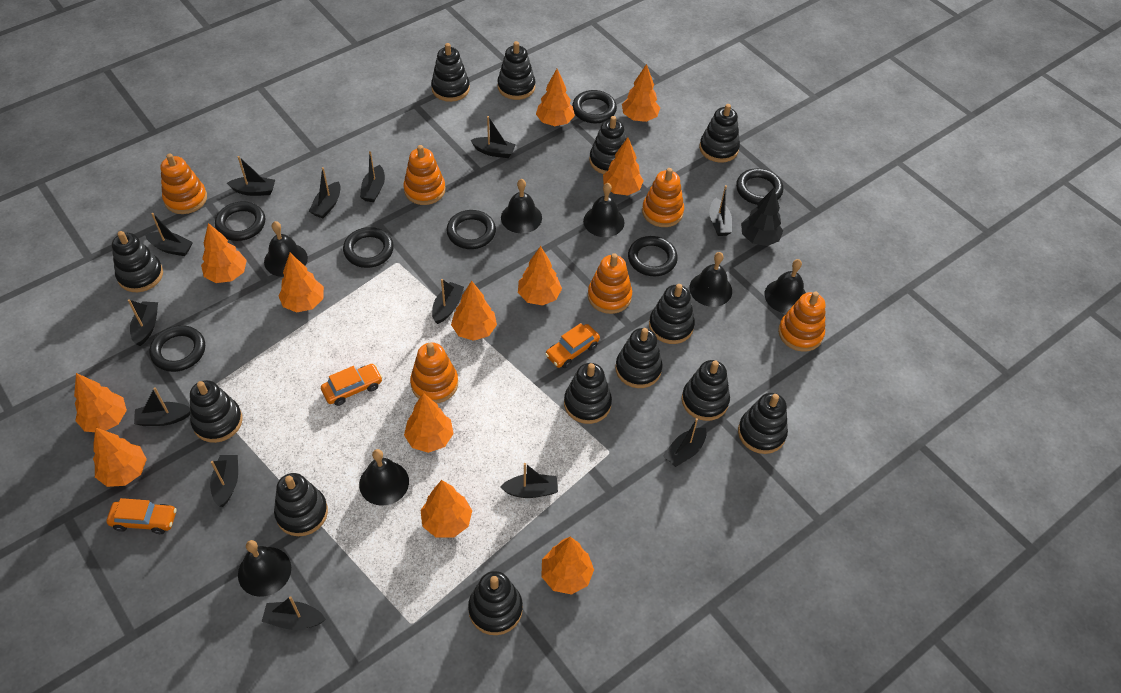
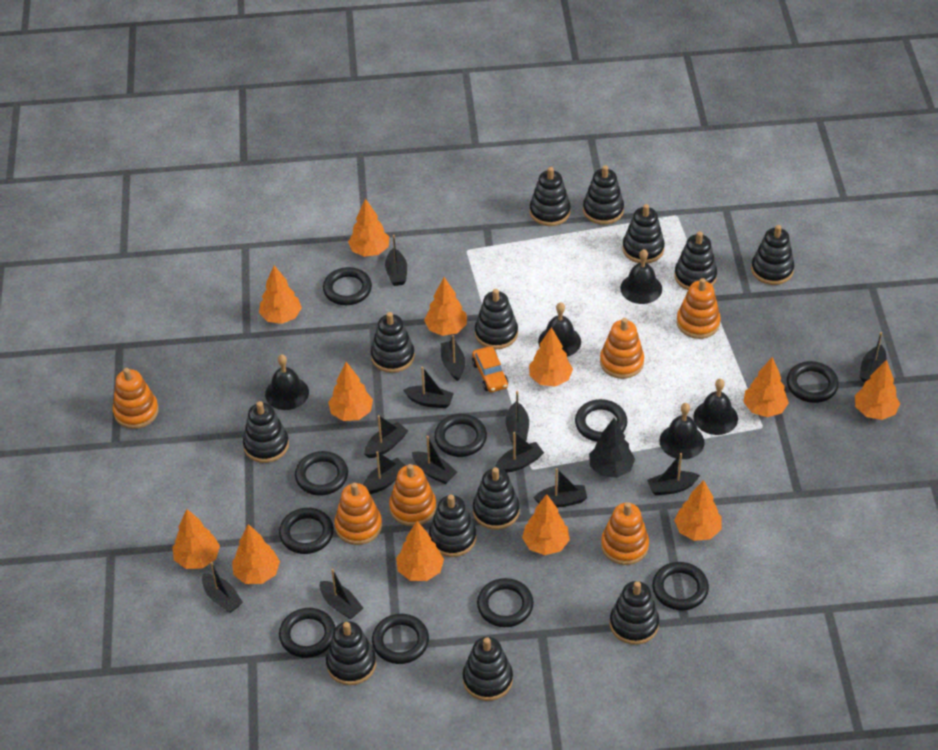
black bell: [238,540,291,597] [264,221,308,277] [359,449,409,506] [501,179,542,233] [583,183,625,237] [689,252,732,307] [764,259,806,313] = 7 -> [265,354,309,410] [538,302,581,357] [620,249,662,304] [659,403,705,459] [693,379,738,435] = 5
black ring: [149,325,205,372] [215,201,265,241] [343,227,394,268] [446,210,496,249] [572,90,617,123] [628,236,678,276] [736,168,783,205] = 7 -> [279,508,334,554] [279,608,336,658] [295,451,348,496] [323,267,372,305] [372,614,429,664] [434,414,487,457] [477,578,534,627] [575,399,627,442] [652,562,709,610] [787,361,839,403] = 10
orange car: [106,498,177,534] [321,364,383,406] [545,323,600,368] = 3 -> [472,347,508,392] = 1

